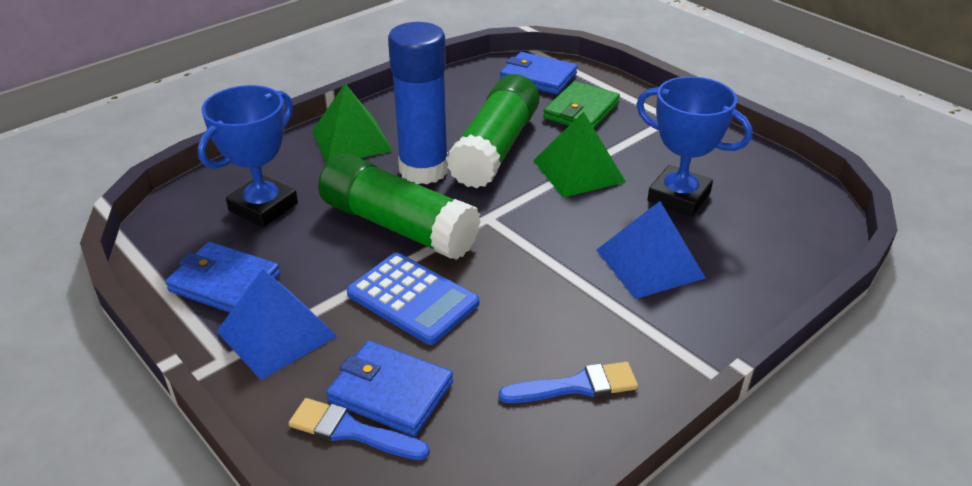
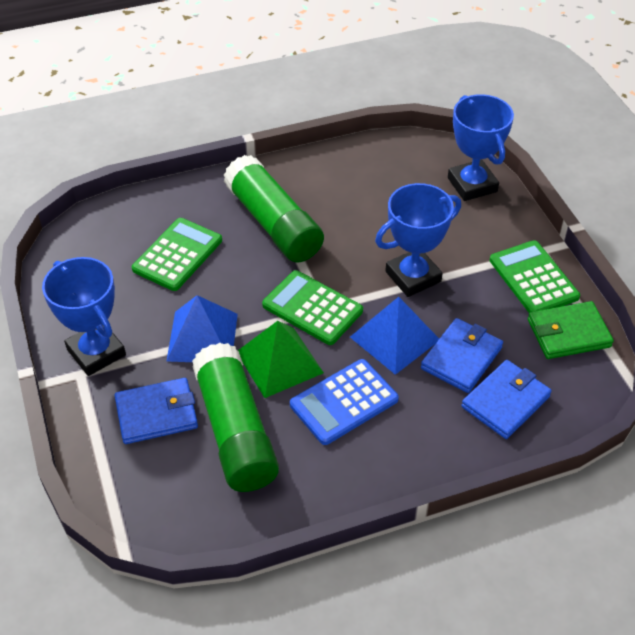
blue brush: [288,398,430,460] [499,362,638,403] = 2 -> none = 0
blue glue stick: [388,22,448,184] = 1 -> none = 0
blue trophy: [198,85,298,227] [636,76,753,216] = 2 -> [42,257,126,376] [375,183,461,297] [448,94,514,201] = 3
green calculator: none = 0 -> [132,218,222,291] [262,270,363,345] [490,240,580,313] = 3
green pyramid: [312,84,392,163] [533,112,626,197] = 2 -> [238,321,324,398] = 1

